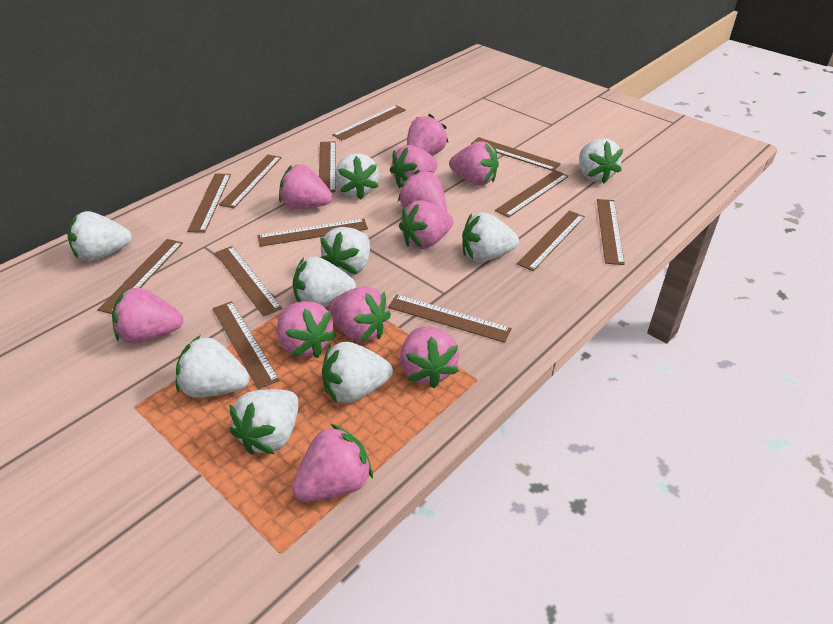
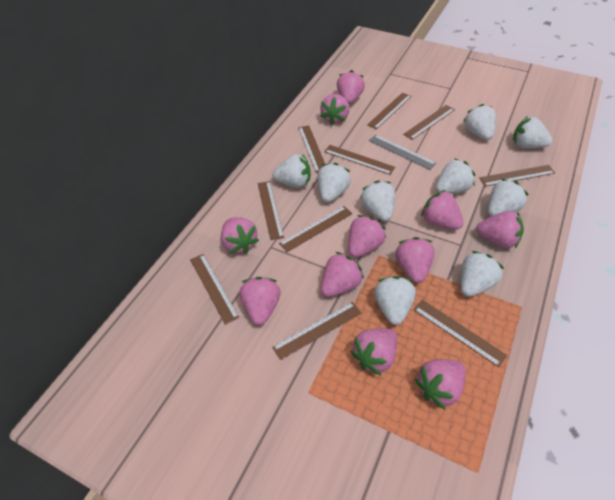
brown ruler: [98,239,183,314] [187,174,231,233] [212,301,280,390] [215,246,282,317] [219,154,282,208] [257,218,368,247] [319,141,336,192] [332,105,406,141] [388,295,512,343] [471,137,561,171] [495,170,569,218] [517,211,585,271] [597,199,625,265] = 13 -> [190,254,239,325] [258,181,284,240] [272,302,361,360] [279,206,352,252] [298,126,325,173] [324,145,395,175] [367,93,412,129] [403,105,455,140] [413,300,507,367] [479,165,555,187] = 10
grey ruler: none = 0 -> [369,135,437,170] = 1

